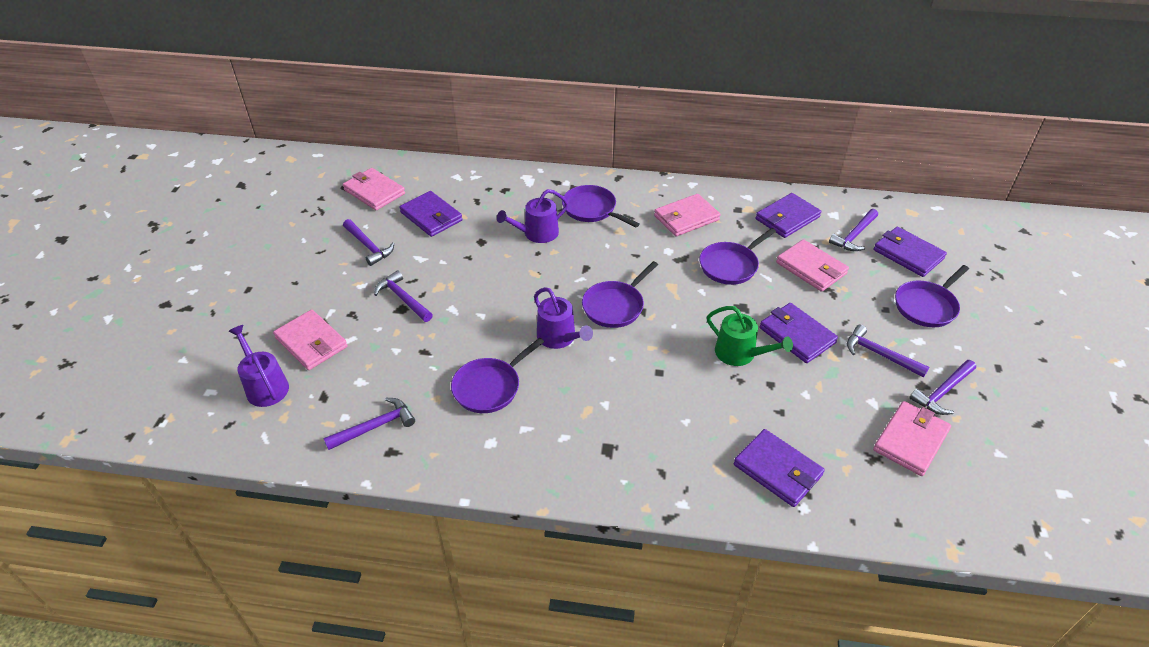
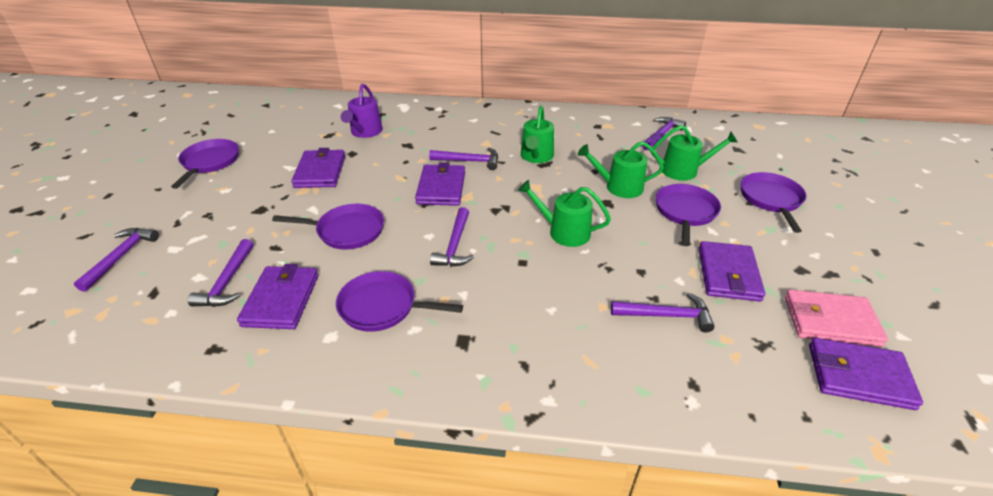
green watering can: [707,306,793,366] = 1 -> [518,180,611,247] [521,106,554,163] [578,141,664,198] [651,125,738,181] = 4
pink wallet: [273,310,348,370] [343,168,405,210] [654,194,721,236] [776,239,849,292] [873,401,951,476] = 5 -> [785,290,888,347] = 1
purple watering can: [228,325,289,407] [497,189,568,243] [534,287,593,349] = 3 -> [341,84,383,138] = 1

